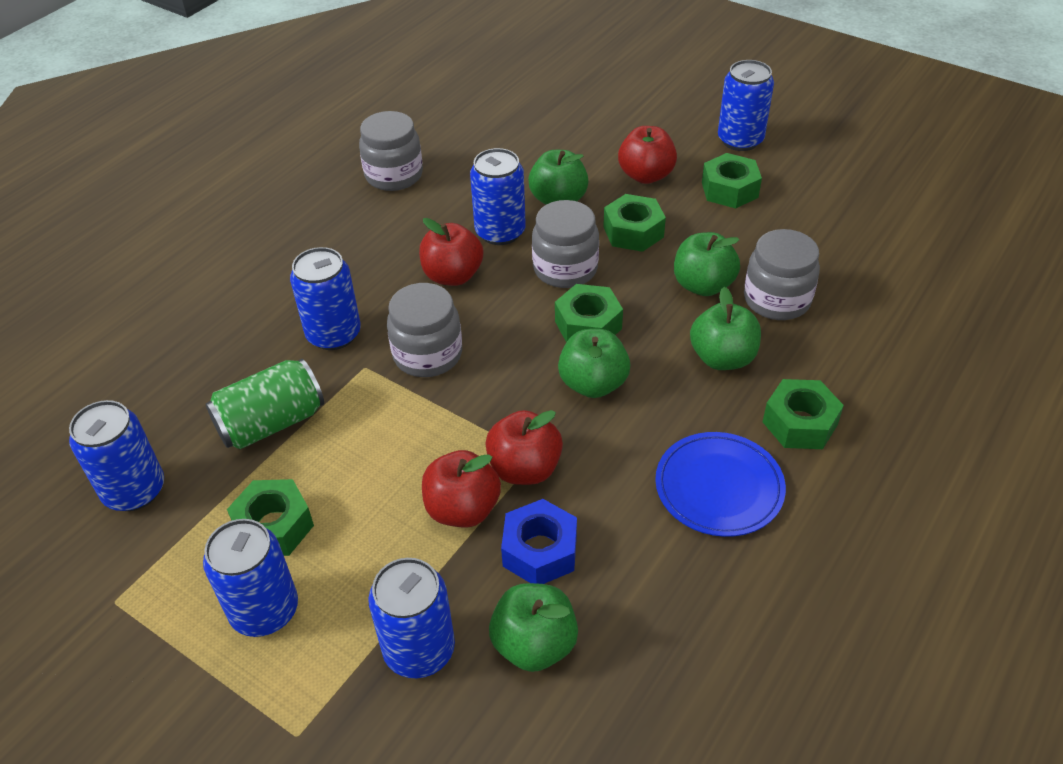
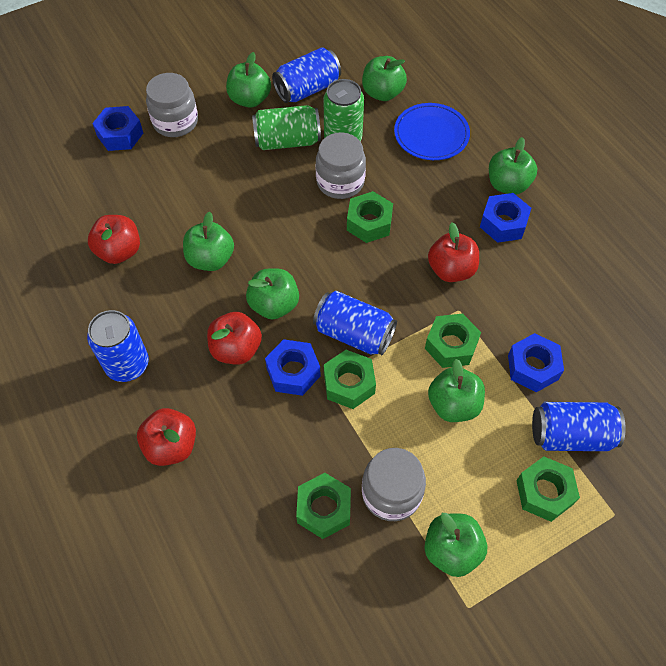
blue can: [69,400,164,511] [203,519,298,637] [290,247,361,350] [368,558,455,678] [470,148,526,245] [718,60,774,151] = 6 -> [87,310,149,382] [272,47,341,103] [313,291,397,355] [532,402,626,451] = 4
blue nut: [501,499,577,584] = 1 -> [92,106,143,151] [265,339,320,396] [480,193,531,243] [508,333,564,392] = 4
green apple: [489,583,578,672] [528,150,589,204] [558,329,630,398] [674,232,740,296] [690,287,761,370] = 5 -> [183,211,234,271] [226,52,271,108] [246,268,299,319] [362,56,407,101] [424,513,487,577] [428,359,485,422] [489,137,537,195] = 7
green can: [206,359,324,449] = 1 -> [252,105,321,150] [324,79,364,141] = 2
grey jar: [359,111,423,191] [387,283,462,377] [532,200,599,288] [744,229,820,320] = 4 -> [146,73,198,137] [316,132,366,199] [362,448,426,521] = 3

